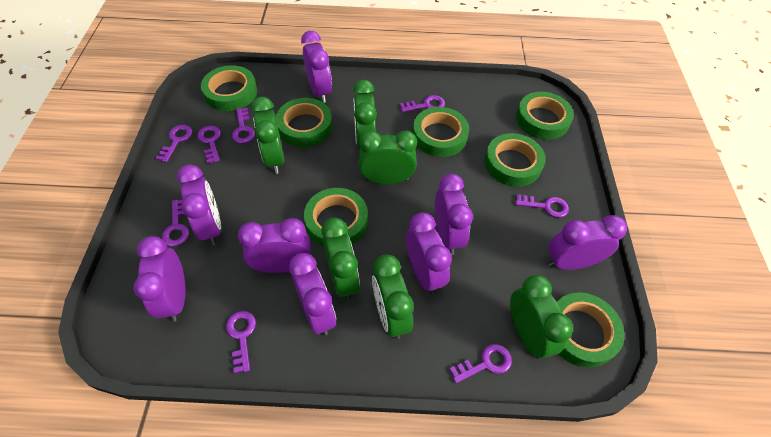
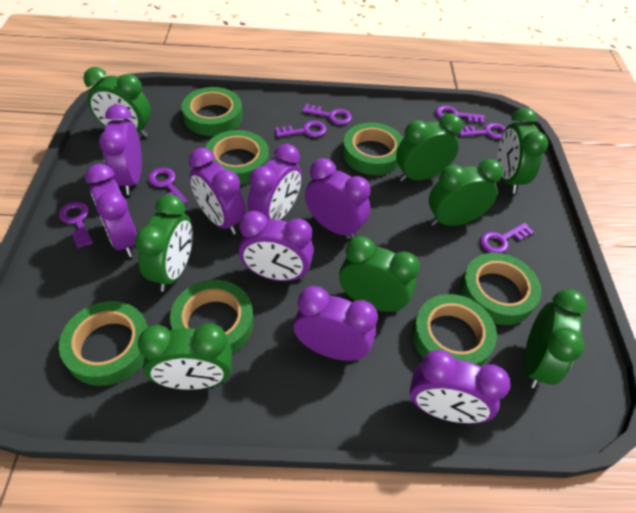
green clock: [251,97,284,174] [322,218,360,301] [353,80,377,149] [359,131,417,185] [372,255,414,339] [510,275,573,359] = 6 -> [83,67,151,137] [135,194,193,292] [138,323,232,390] [339,236,420,313] [396,113,463,182] [429,159,503,226] [498,108,548,193] [524,289,587,388] = 8
purple key: [156,125,192,162] [162,200,189,246] [197,126,221,164] [226,311,256,373] [232,108,255,144] [400,95,445,112] [449,344,512,383] [515,194,569,218] = 8 -> [59,202,93,248] [148,167,188,204] [275,120,327,137] [302,104,352,125] [435,105,485,124] [459,123,505,139] [480,223,534,253] = 7

